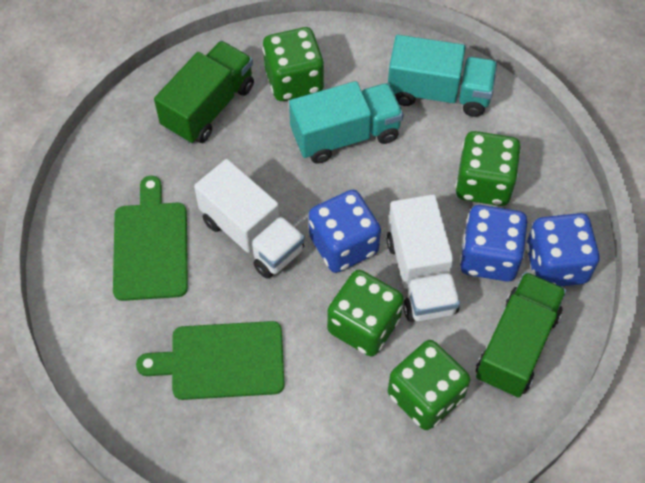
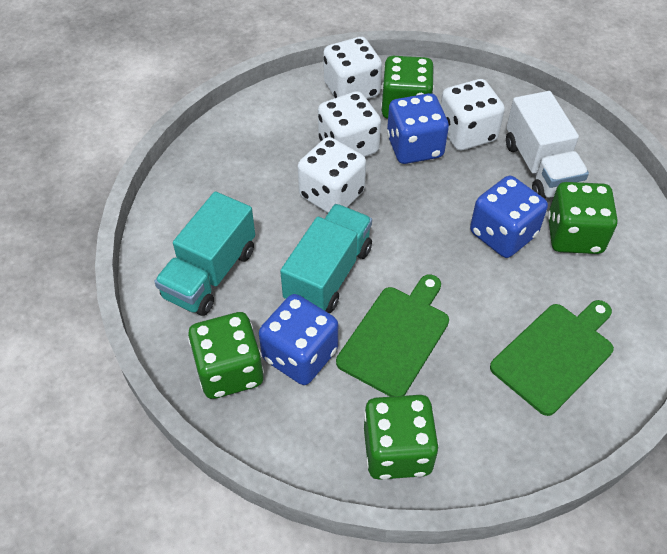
green truck: [154,41,254,144] [476,272,566,398] = 2 -> none = 0
white dice: none = 0 -> [298,137,366,213] [318,91,381,157] [323,37,382,99] [440,79,505,151] = 4
white truck: [194,159,305,279] [386,194,460,322] = 2 -> [506,91,589,199] = 1

